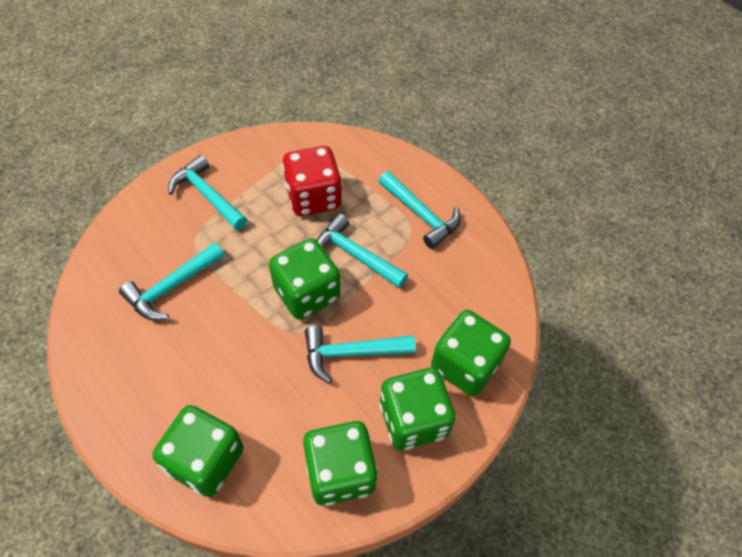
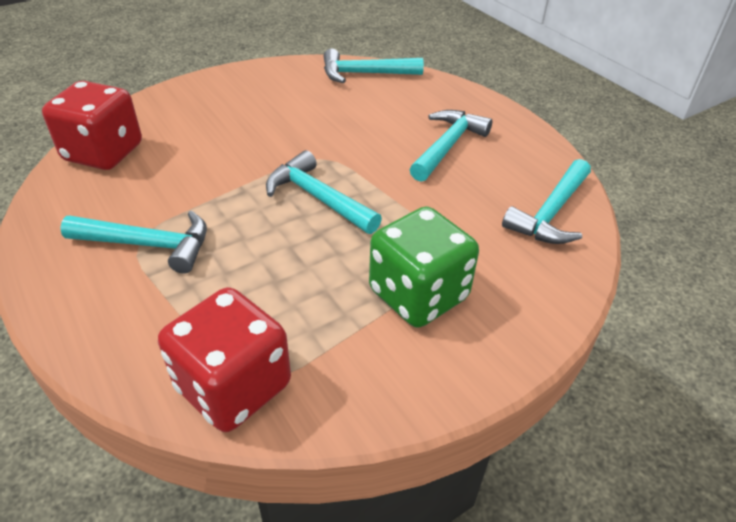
green dice: [152,405,244,497] [269,238,340,320] [303,421,378,506] [380,367,456,450] [431,310,511,396] = 5 -> [369,207,479,328] = 1
red dice: [282,146,342,216] = 1 -> [42,81,142,170] [158,287,291,432] = 2

